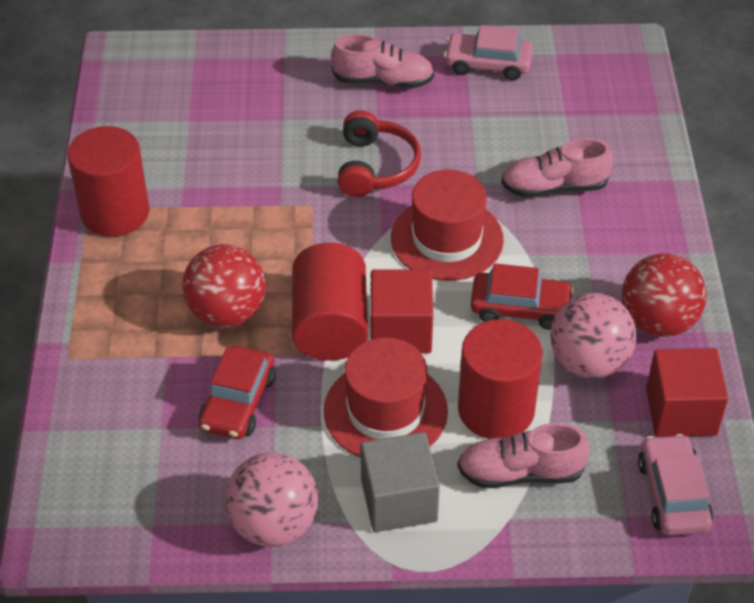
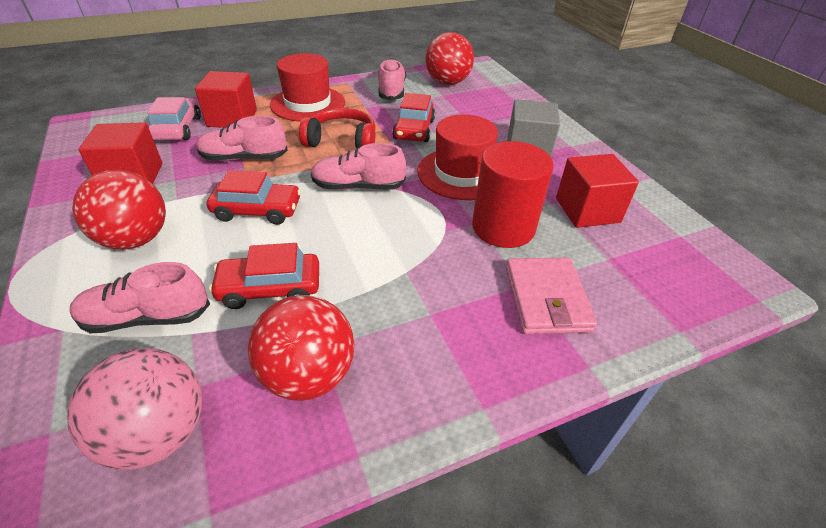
pink ball: [225,452,318,547] [550,293,636,378] = 2 -> [67,348,202,470] = 1
pink car: [444,25,533,81] [638,434,713,536] = 2 -> [147,97,201,141] = 1
pink shoe: [331,34,434,89] [457,423,589,488] [501,138,613,198] = 3 -> [70,262,210,333] [197,116,288,161] [311,143,406,190] [378,58,406,100] = 4
pink wallet: none = 0 -> [506,258,597,334] = 1
red ball: [182,244,266,327] [622,253,707,337] = 2 -> [72,170,166,249] [248,295,355,401] [426,32,474,85] = 3
red car: [199,346,276,439] [470,263,574,330] = 2 -> [207,170,301,225] [209,243,319,309] [392,93,435,142] = 3
red cube: [371,269,433,353] [646,348,728,437] = 2 -> [78,122,162,184] [195,71,257,128] [556,154,639,228] = 3
red cylinder: [68,126,150,237] [292,243,368,361] [458,319,543,439] = 3 -> [472,141,554,248] = 1

